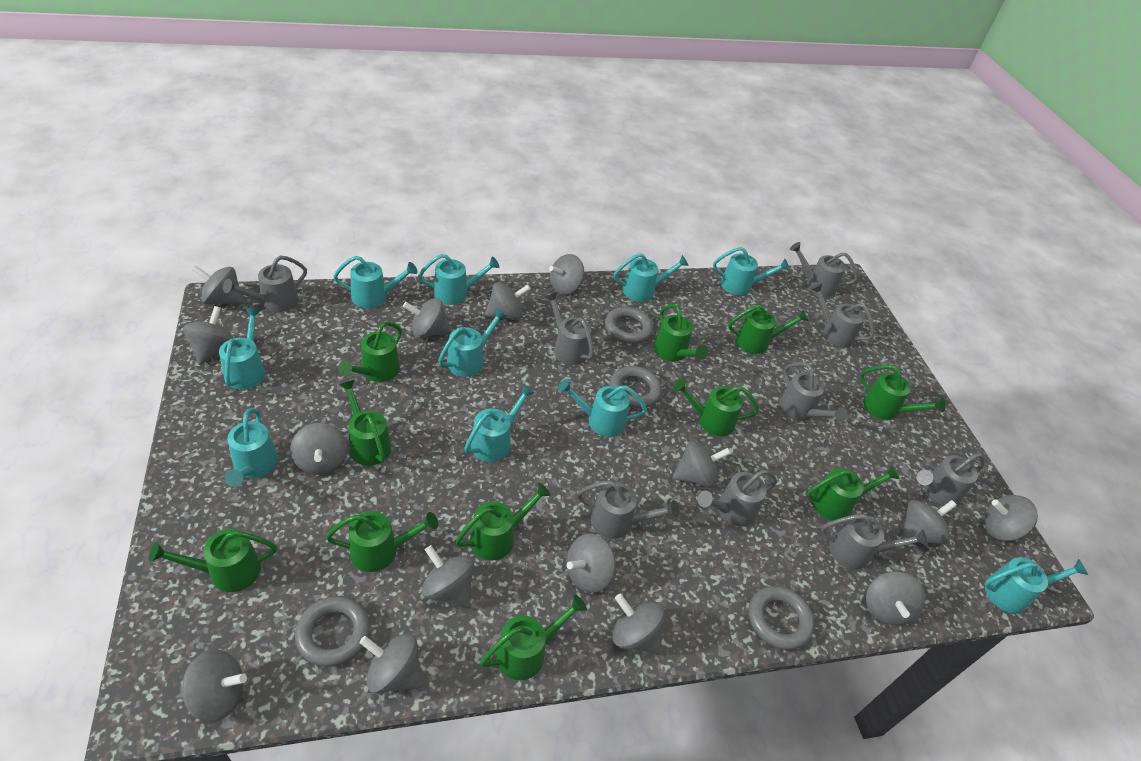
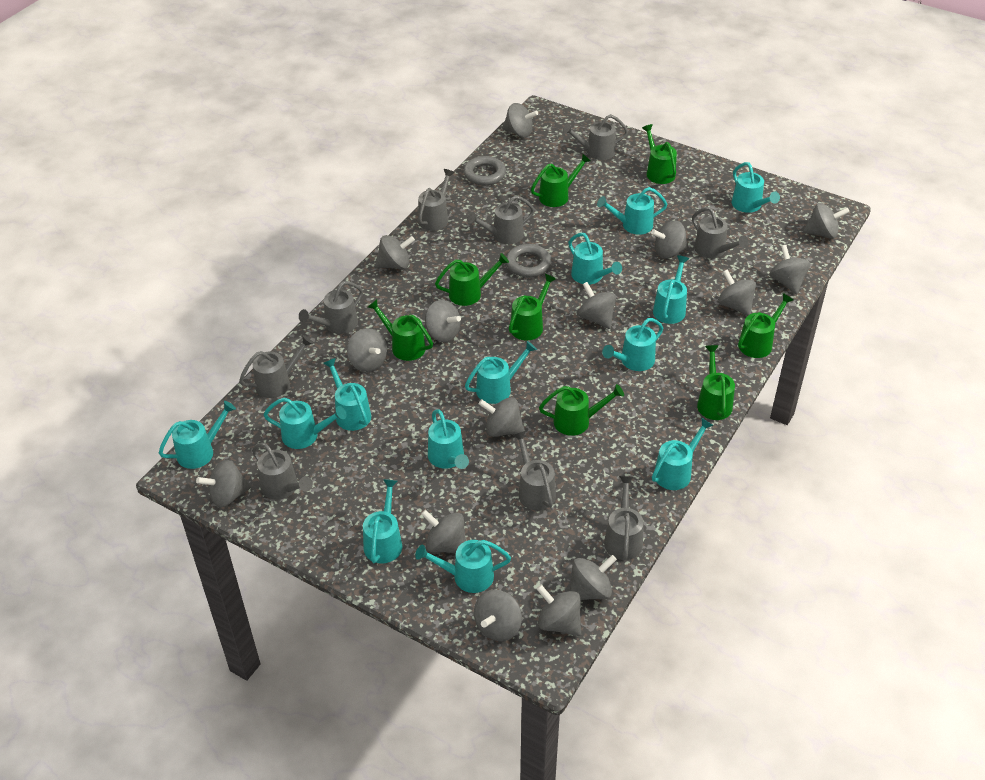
green watering can: [149,529,277,592] [326,511,438,572] [338,321,402,382] [339,379,391,466] [455,483,551,560] [480,595,587,680] [654,304,708,361] [673,379,759,436] [728,305,809,354] [807,465,900,521] [860,365,946,420] = 11 -> [367,299,433,361] [435,253,509,306] [509,274,556,340] [531,153,591,207] [539,384,624,436] [642,124,677,184] [697,345,735,420] [738,293,793,358] = 8
grey ring: [295,596,370,667] [605,307,653,344] [609,366,662,408] [749,586,814,650] = 4 -> [464,156,506,185] [506,244,551,277] = 2
turquoise watering can: [219,308,265,390] [224,408,278,487] [333,256,418,308] [418,254,500,305] [438,308,507,377] [464,384,535,462] [558,379,647,437] [614,253,689,302] [713,247,789,295] [984,557,1088,614] = 10 -> [159,401,236,469] [264,398,346,449] [323,358,371,431] [363,479,402,563] [415,540,511,593] [428,409,469,469] [465,341,537,404] [568,233,622,284] [597,187,667,235] [602,318,663,371] [652,418,714,490] [653,255,689,324] [732,162,780,213] = 13

